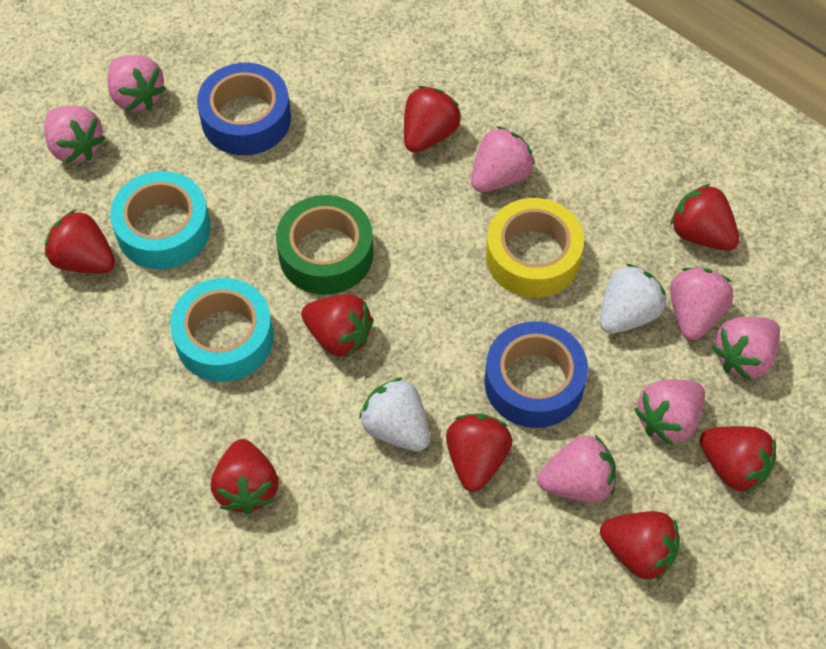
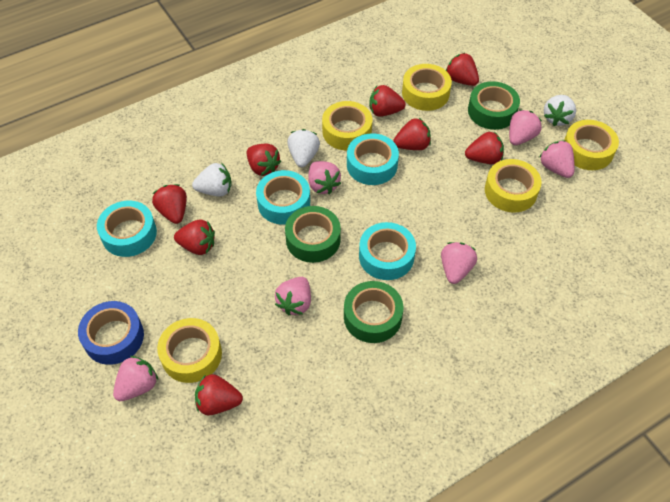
blue tape: [197,63,291,155] [484,321,588,428] = 2 -> [78,301,144,365] = 1
green tape: [276,195,374,295] = 1 -> [285,206,341,263] [344,281,403,343] [468,81,520,130] = 3
pink strawberry: [44,106,105,164] [107,55,166,112] [471,126,535,192] [537,435,616,502] [634,380,705,446] [670,268,733,340] [712,317,780,381] = 7 -> [113,356,158,401] [275,277,311,315] [308,161,341,194] [441,242,477,284] [509,109,542,145] [539,140,575,178] = 6
turquoise tape: [110,171,211,269] [170,278,273,382] = 2 -> [97,201,157,257] [256,170,310,225] [347,133,399,185] [359,222,416,280] = 4
white strawberry: [359,378,430,451] [600,264,666,334] = 2 -> [192,163,231,197] [287,129,320,167] [544,95,576,126] = 3
yellow tape: [486,198,584,298] = 1 -> [157,318,222,383] [322,101,372,150] [402,64,452,111] [485,159,542,212] [564,120,619,170] = 5

